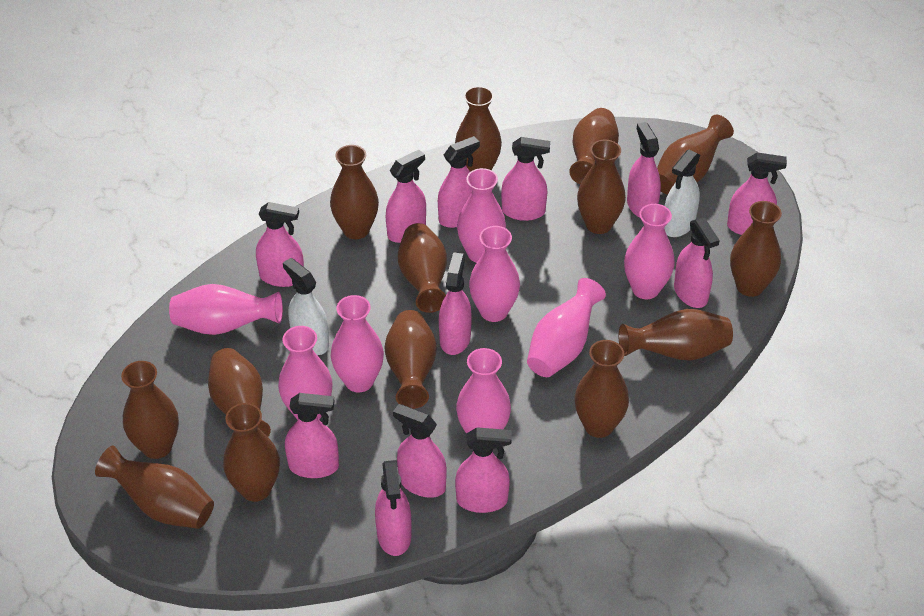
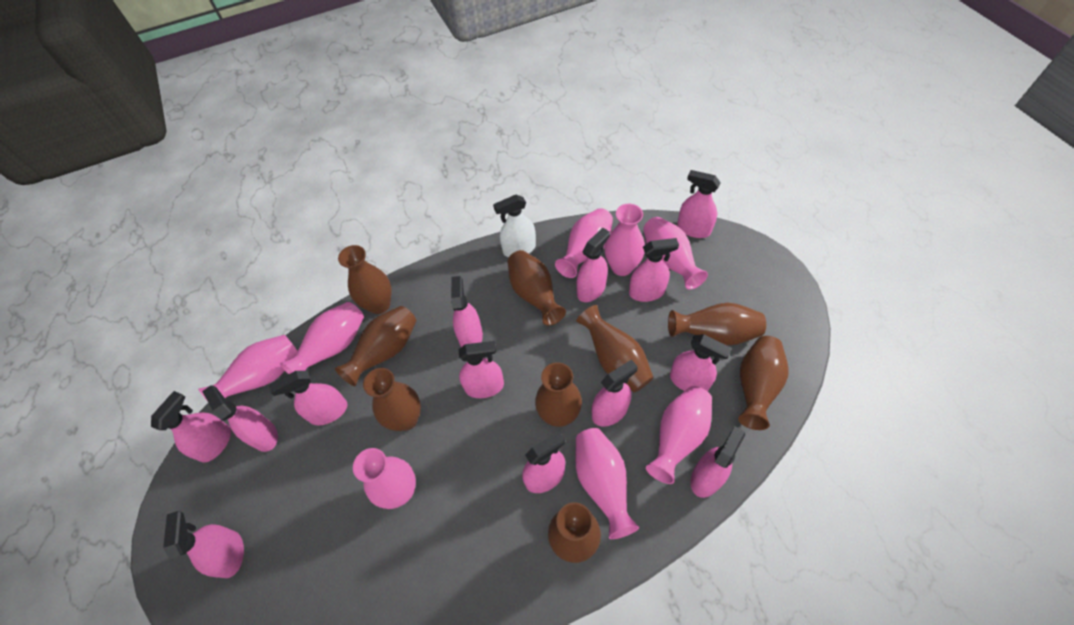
brown vase: [95,445,214,529] [121,361,179,459] [208,348,271,437] [223,403,280,502] [330,145,379,239] [385,310,437,409] [398,223,447,313] [455,86,502,172] [569,108,619,184] [574,340,629,438] [577,140,626,234] [618,309,733,361] [657,114,734,195] [730,201,782,297] = 14 -> [335,306,416,386] [338,245,392,314] [363,368,421,431] [508,250,566,326] [535,362,582,427] [548,502,601,563] [576,305,654,393] [668,303,766,345] [738,336,788,430] = 9
pink spray bottle: [256,202,304,287] [285,393,339,478] [375,460,412,556] [386,150,426,243] [393,404,447,498] [438,136,480,228] [439,252,472,355] [455,427,512,513] [501,137,550,221] [627,122,661,218] [674,218,720,308] [727,152,787,235] = 12 -> [151,391,231,463] [163,511,244,578] [202,385,278,452] [269,371,347,426] [451,276,483,347] [458,341,504,398] [522,431,565,493] [577,228,610,302] [592,360,638,427] [629,238,679,302] [670,334,732,391] [677,170,721,238] [690,427,745,498] = 13
white spray bottle: [283,258,329,355] [664,150,700,237] = 2 -> [493,195,536,257] = 1

